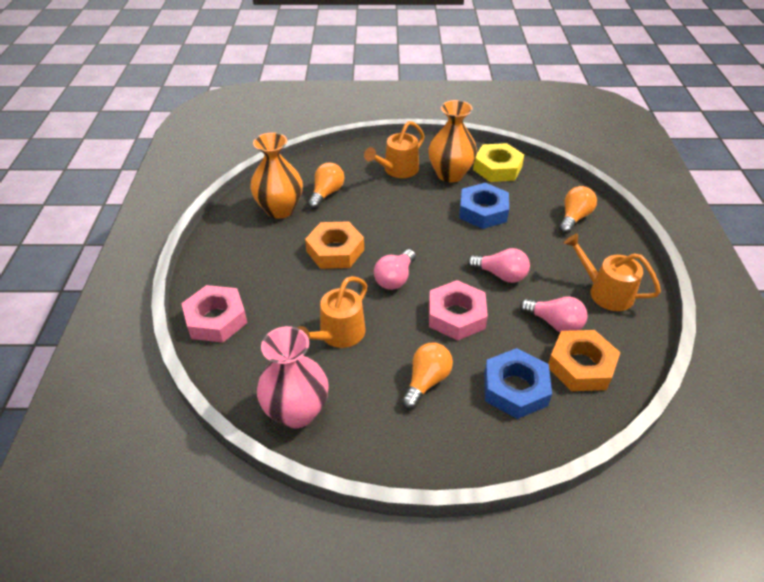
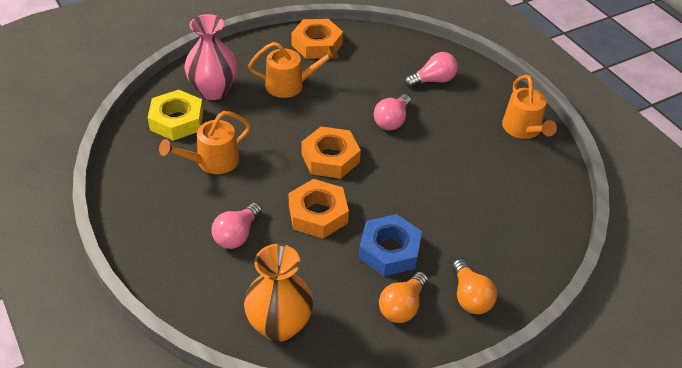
blue nut: [459,183,509,229] [484,348,552,419] = 2 -> [359,214,422,276] = 1
orange light bulb: [308,162,344,209] [402,342,453,409] [559,186,597,234] = 3 -> [379,272,428,323] [452,259,497,314] = 2
orange nut: [305,221,364,269] [548,330,621,391] = 2 -> [289,179,349,239] [291,19,343,59] [301,126,361,179] = 3
orange vase: [250,132,303,219] [428,100,477,183] = 2 -> [244,244,313,342] = 1
pink nut: [181,285,247,343] [429,280,488,341] = 2 -> none = 0

